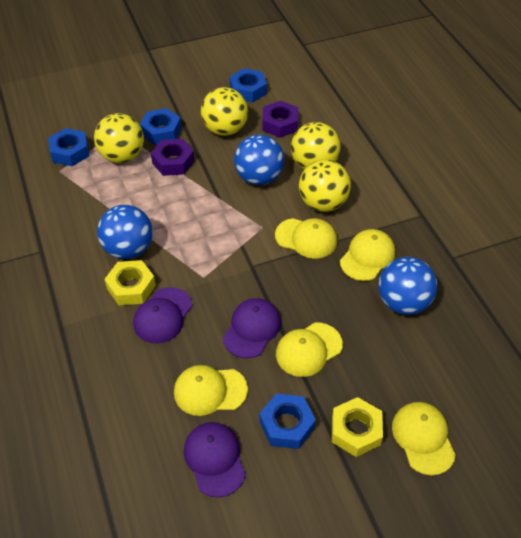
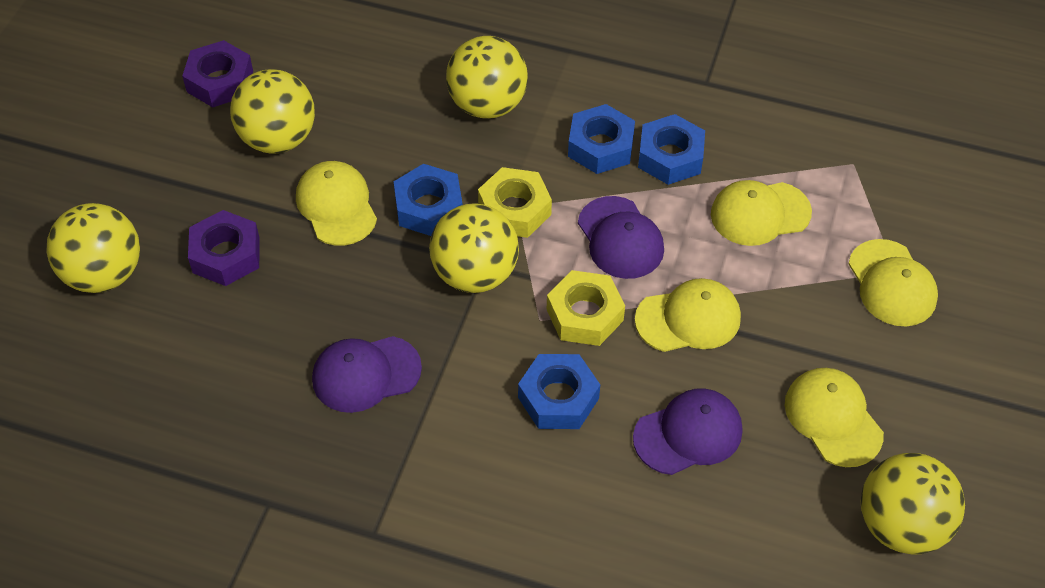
blue ball: [97,205,153,259] [234,134,284,185] [378,257,437,315] = 3 -> none = 0
yellow ball: [94,113,144,163] [201,87,248,136] [291,122,341,170] [299,160,351,212] = 4 -> [47,203,140,293] [230,69,315,154] [429,203,519,293] [446,36,528,119] [861,453,965,554] = 5

